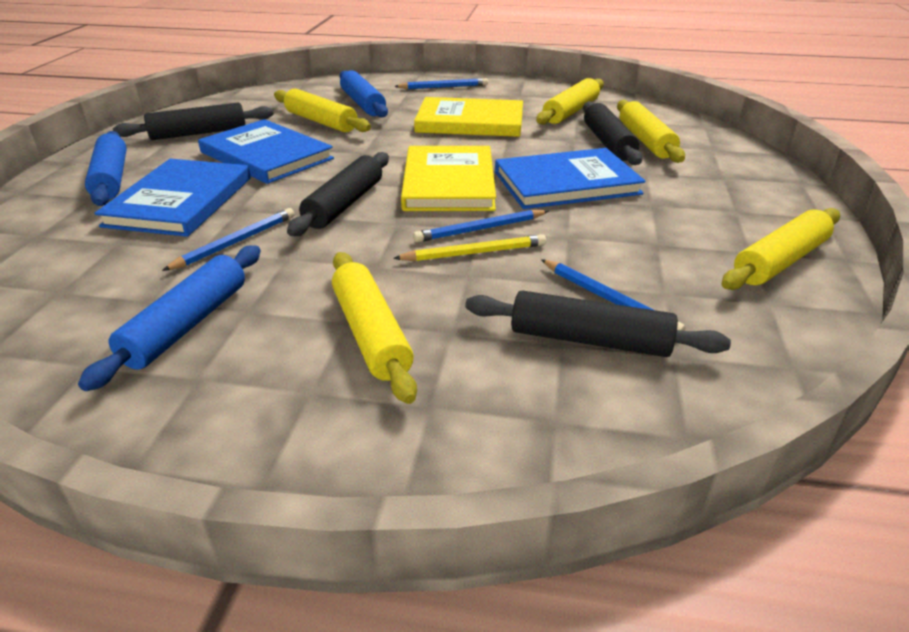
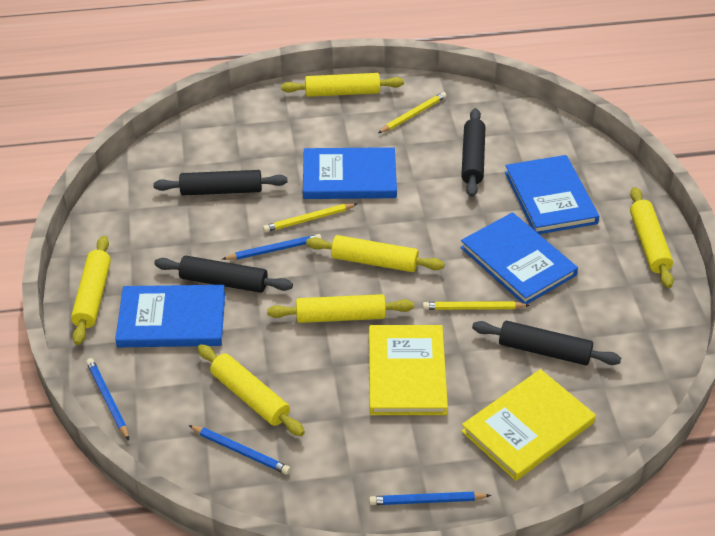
blue book: [95,159,251,237] [198,119,334,184] [495,148,646,209] = 3 -> [115,285,225,347] [303,147,397,199] [460,212,578,304] [505,155,599,234] = 4
blue rolling pin: [78,245,261,391] [85,131,127,206] [339,70,388,118] = 3 -> none = 0
yellow pencil: [393,234,546,261] = 1 -> [263,203,357,232] [378,92,447,133] [423,301,530,310] = 3
yellow rolling pin: [274,89,371,133] [332,252,417,404] [536,78,604,125] [617,100,685,163] [721,208,840,290] = 5 -> [71,236,111,345] [198,344,305,436] [267,294,414,323] [281,73,404,97] [306,235,445,272] [630,187,674,288] = 6

